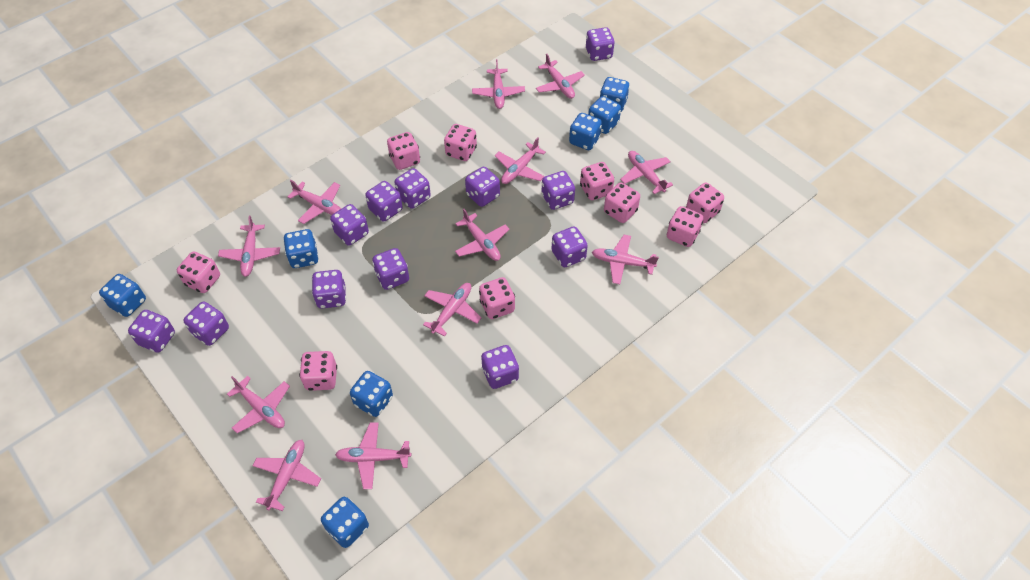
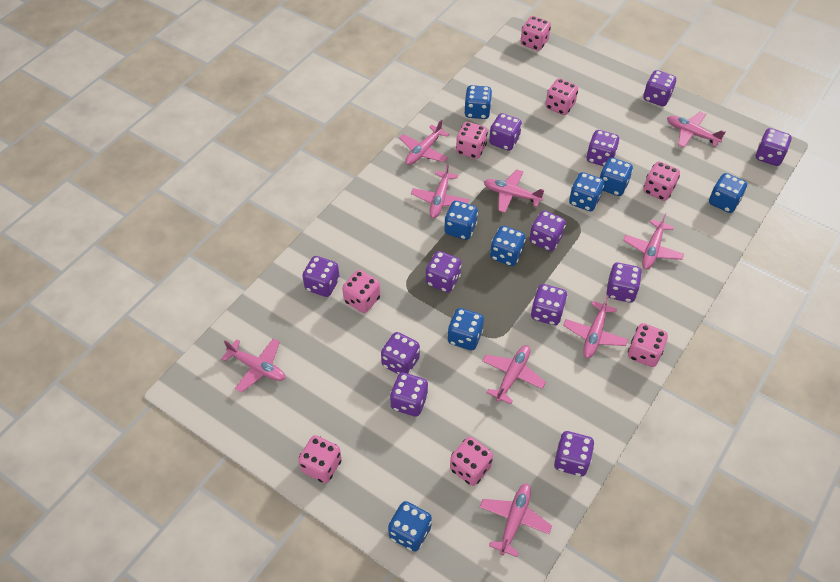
blue dice: [99,274,146,317] [283,229,319,268] [321,497,369,548] [350,371,393,417] [569,113,602,150] [588,96,621,134] [600,77,630,112] = 7 -> [388,501,432,551] [444,201,478,240] [447,308,484,350] [464,85,492,119] [490,226,526,266] [569,172,604,211] [600,157,633,196] [709,173,747,213] = 8
pink dice: [177,252,220,293] [299,351,337,391] [387,132,420,170] [444,124,477,161] [479,277,515,319] [580,162,614,200] [604,183,640,223] [667,206,703,247] [686,183,724,223] = 9 -> [298,435,342,483] [342,270,381,313] [450,437,493,486] [456,122,488,159] [520,16,551,51] [545,78,578,115] [628,323,668,367] [643,162,680,201] = 8
pink plane: [218,215,280,277] [227,376,290,433] [252,440,321,511] [287,180,341,224] [335,422,411,489] [423,283,482,337] [455,209,510,261] [472,59,525,109] [495,137,546,184] [536,54,585,99] [592,235,659,284] [620,151,673,194] = 12 -> [221,338,286,392] [399,119,449,165] [411,163,469,218] [480,483,552,557] [482,345,546,404] [484,170,544,212] [563,295,628,358] [623,213,684,269] [667,112,725,148] = 9

